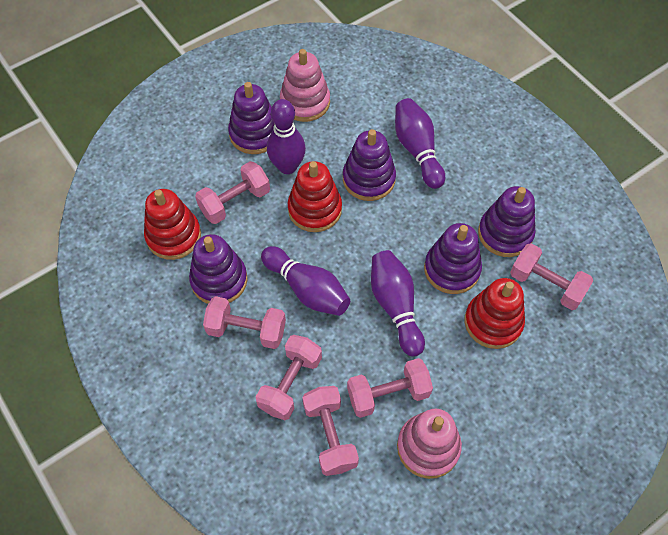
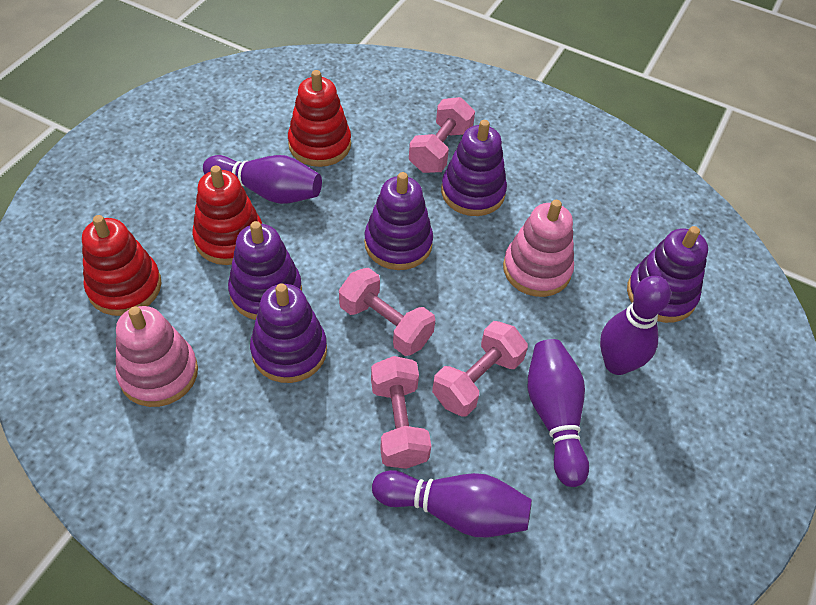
pink dumbbell: [195,161,270,224] [203,296,286,349] [256,335,322,420] [302,386,359,476] [347,358,433,418] [510,243,593,310] = 6 -> [339,268,435,356] [371,356,431,469] [409,97,475,173] [432,321,528,417] = 4

